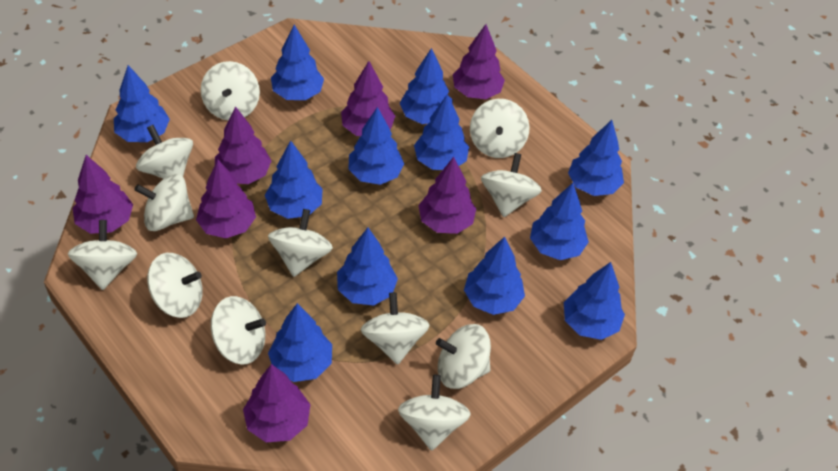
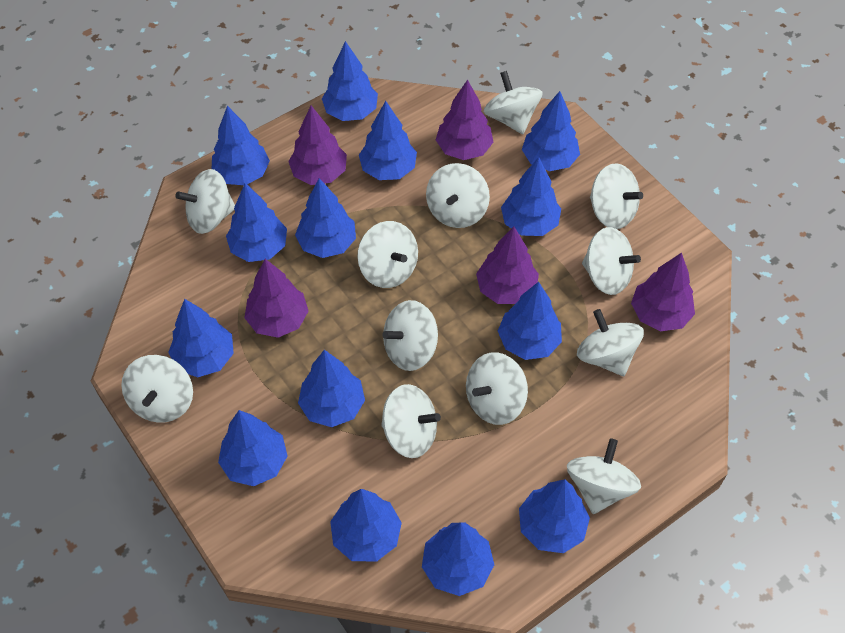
blue tree: [114,65,170,142] [265,140,323,219] [268,303,332,382] [271,25,324,100] [337,227,398,306] [348,107,404,185] [400,48,453,124] [414,94,469,170] [464,237,525,315] [530,183,589,260] [564,262,625,340] [568,120,624,196] = 12 -> [168,299,234,377] [212,106,270,185] [218,410,287,486] [226,183,287,262] [295,178,356,258] [298,350,365,427] [322,41,378,121] [330,489,402,562] [359,101,417,180] [422,522,494,596] [498,282,562,360] [501,157,561,236] [519,479,590,553] [522,91,580,171] = 14
purple tree: [73,155,133,234] [196,160,256,238] [215,106,271,184] [243,364,310,442] [341,61,395,136] [418,157,476,234] [453,24,505,99] = 7 -> [244,259,308,338] [288,106,347,185] [436,80,493,160] [476,226,539,304] [631,253,695,331] = 5

